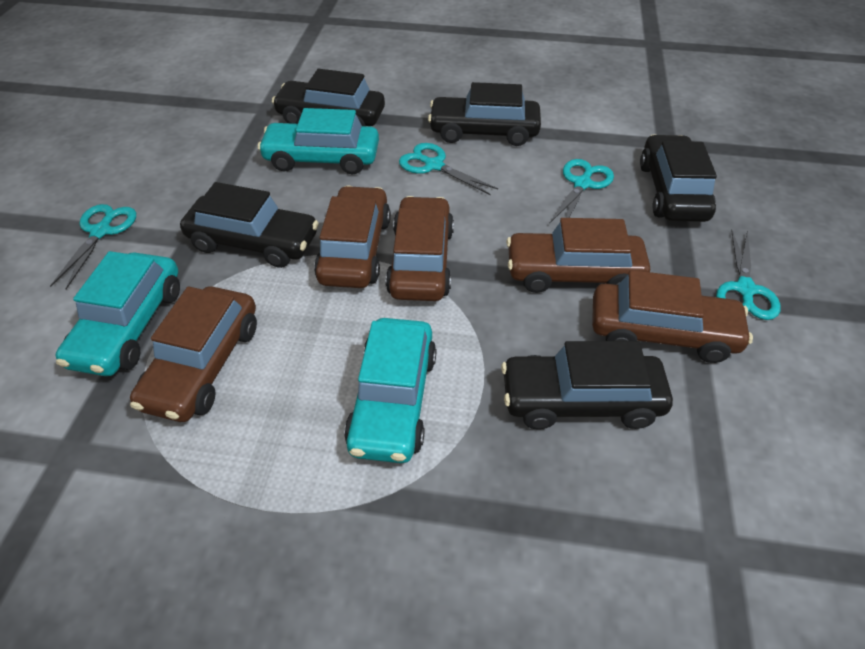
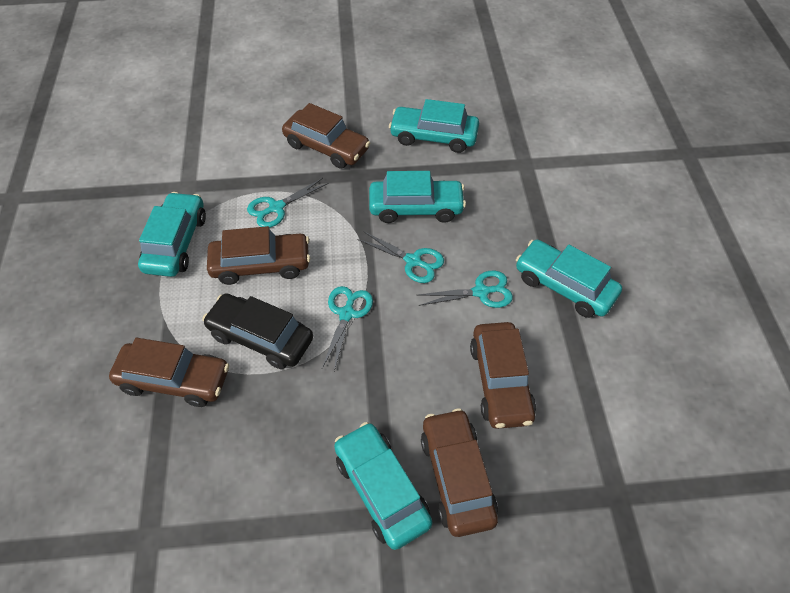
black car: [180,182,319,268] [272,69,385,126] [428,82,541,146] [501,341,673,429] [640,135,717,222] = 5 -> [202,294,313,369] = 1
turquoise car: [55,251,180,376] [258,108,379,174] [344,318,437,463] = 3 -> [138,192,206,277] [334,422,432,550] [369,171,466,223] [389,99,479,153] [516,240,622,318] = 5

